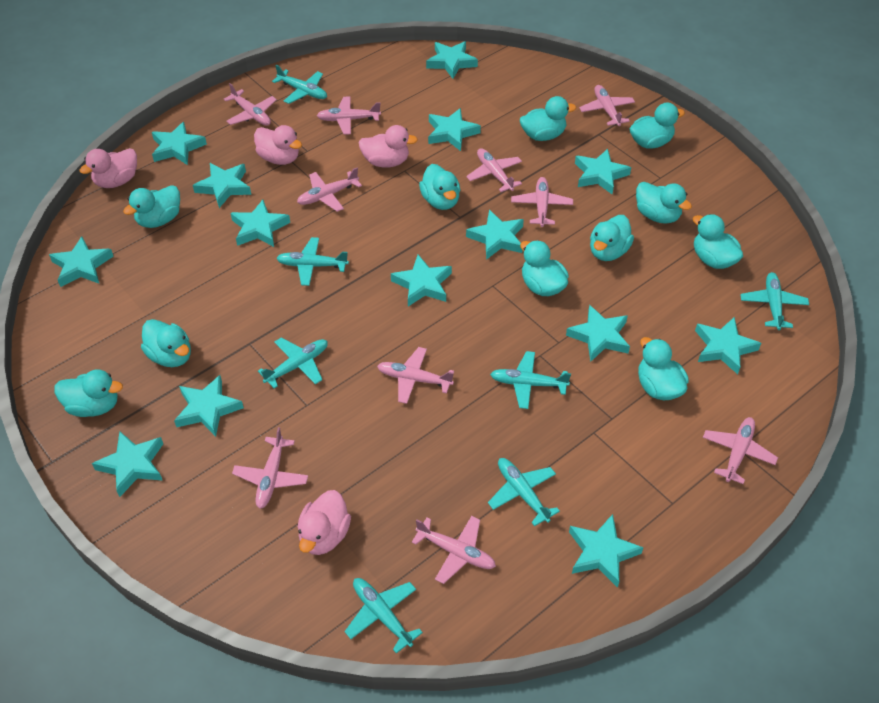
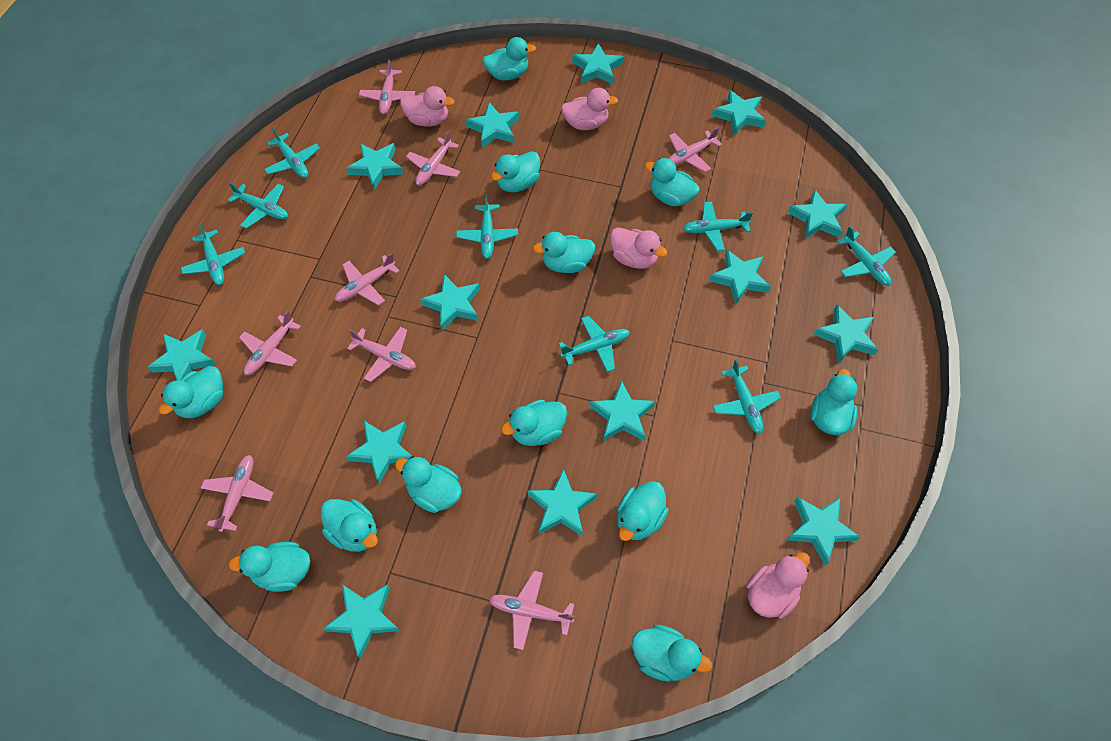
pink plane: [224,83,277,126] [232,427,308,509] [297,168,362,212] [317,96,381,135] [377,347,454,404] [412,516,496,584] [466,148,522,192] [511,177,573,227] [579,85,635,126] [703,417,778,484] = 10 -> [201,455,273,532] [239,311,301,375] [335,253,399,305] [347,327,416,382] [359,59,415,114] [406,131,460,185] [489,571,574,650] [668,127,722,172] = 8
turquoise duck: [54,369,123,417] [123,185,180,228] [141,319,191,367] [419,164,460,210] [520,96,576,141] [520,240,569,296] [590,215,634,261] [630,103,685,149] [636,182,692,224] [638,337,689,400] [693,214,743,269] = 11 -> [159,366,223,418] [228,542,310,592] [321,499,378,552] [395,456,462,513] [482,37,536,80] [491,151,540,192] [501,400,567,446] [533,232,595,273] [617,481,669,541] [632,625,712,681] [644,158,700,206] [810,369,857,435] = 12
turquoise plane: [258,338,328,389] [272,65,327,104] [276,237,349,286] [344,578,423,654] [488,458,560,526] [490,351,571,409] [740,272,809,330] = 7 -> [181,224,245,285] [228,182,288,229] [264,128,320,178] [456,195,518,259] [559,316,630,372] [683,201,753,251] [713,359,781,434] [837,226,895,286] = 8

